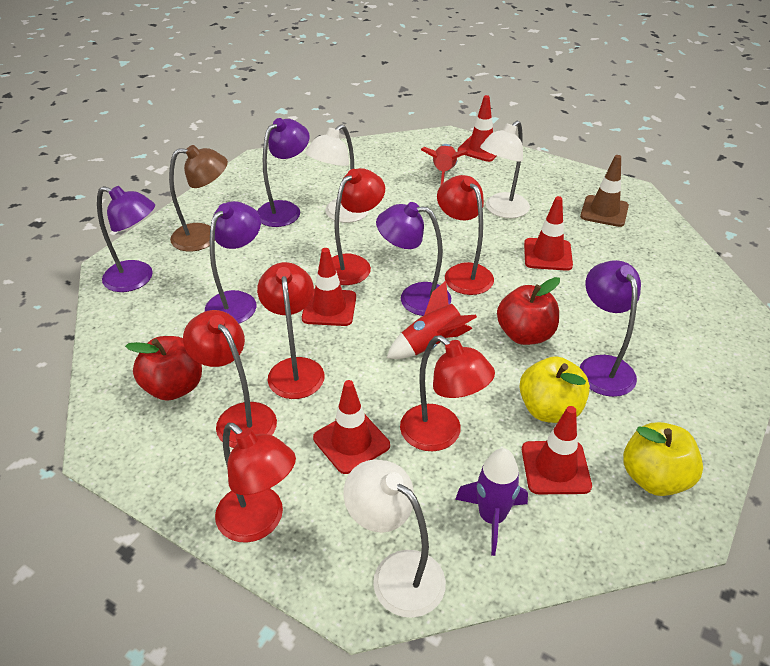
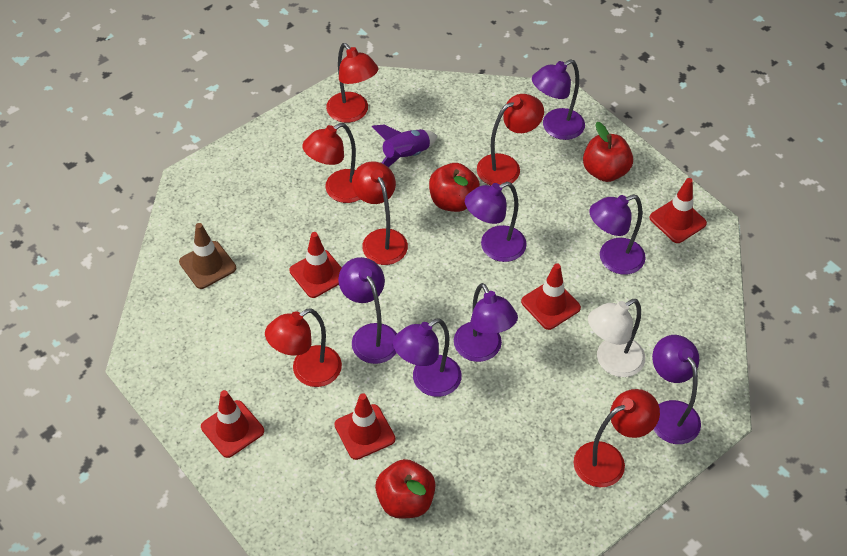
brown lamp: [169,145,228,252] = 1 -> none = 0
purple lamp: [97,186,155,292] [205,201,261,323] [257,118,310,227] [376,202,451,316] [579,260,641,397] = 5 -> [338,257,397,364] [393,318,462,397] [454,283,518,362] [465,182,527,262] [532,59,585,140] [589,194,646,275] [652,335,701,444] = 7
red apple: [125,336,202,401] [497,277,560,345] = 2 -> [375,459,436,519] [429,163,480,212] [583,122,633,182] = 3
red rocket: [387,281,477,359] [421,144,468,185] = 2 -> none = 0
white lamp: [305,124,369,223] [343,459,446,618] [480,120,530,218] = 3 -> [588,299,645,377] = 1
yellow apple: [519,356,590,423] [623,422,703,496] = 2 -> none = 0

